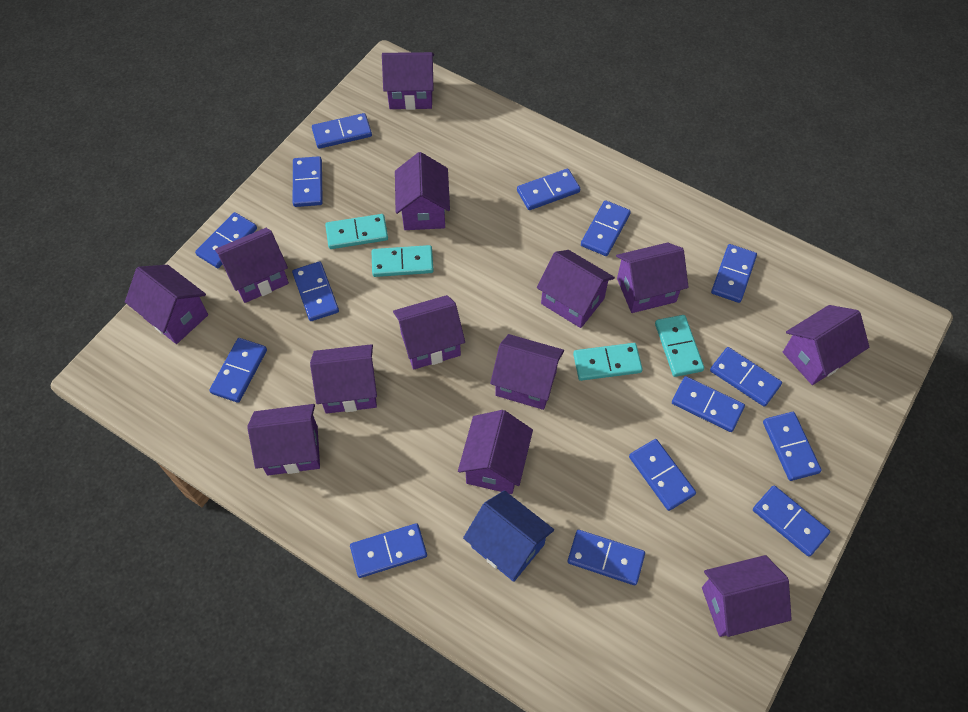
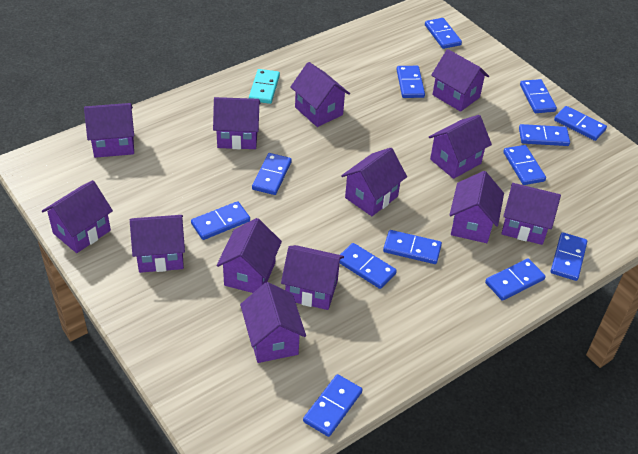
blue domino: [195,212,257,268] [209,338,267,403] [292,261,339,321] [293,156,323,207] [312,113,372,149] [350,523,427,578] [517,169,580,210] [567,530,645,585] [581,200,631,256] [629,439,696,511] [672,376,745,432] [710,347,782,407] [711,244,757,303] [753,485,830,557] [763,412,822,481] = 15 -> [191,201,250,240] [252,153,292,195] [303,374,362,437] [340,243,397,289] [383,230,442,264] [397,66,425,98] [425,18,462,49] [485,258,546,301] [503,145,546,185] [519,124,570,146] [520,79,557,113] [551,232,587,281] [554,106,607,141] = 13
blue house: [463,490,554,582] = 1 -> none = 0
turquoise domino: [325,214,388,249] [372,245,434,277] [573,343,642,381] [655,315,704,377] = 4 -> [249,69,280,104] = 1

